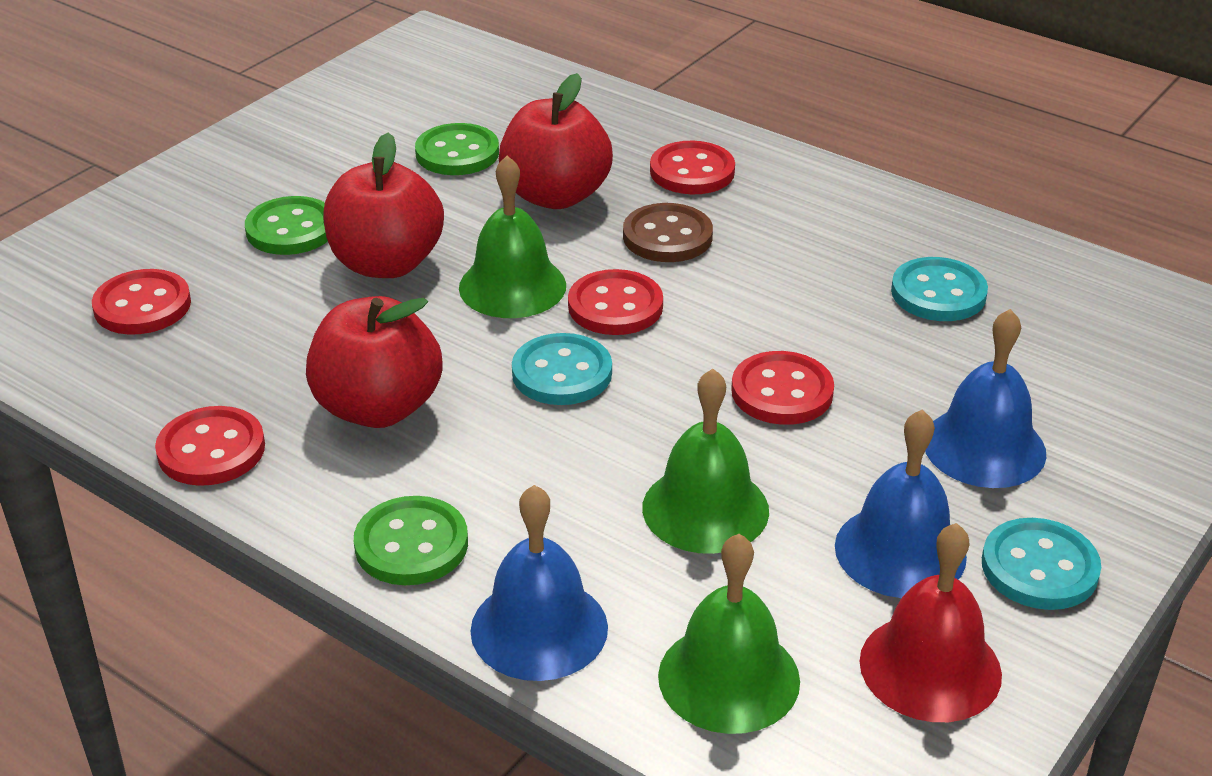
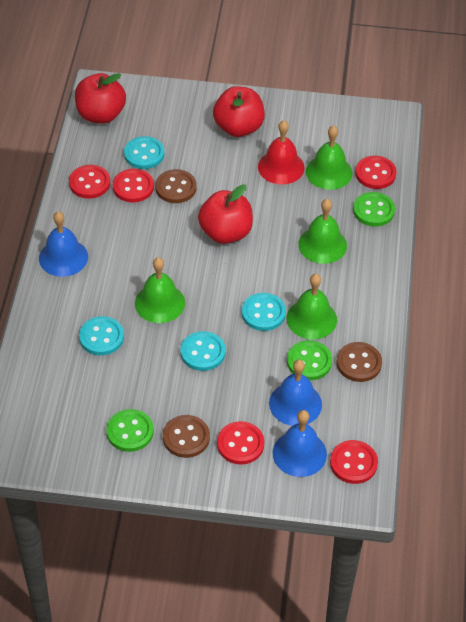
brown button: [623,203,713,262] = 1 -> [155,169,197,203] [163,415,210,458] [337,342,382,382] = 3
green bell: [459,156,566,318] [642,369,769,554] [658,534,800,734] = 3 -> [135,257,185,323] [286,274,337,339] [298,199,347,264] [306,125,352,190] = 4
turquoise button: [512,333,612,405] [891,257,988,321] [982,518,1101,610] = 3 -> [79,316,124,355] [124,136,165,169] [181,331,225,371] [242,293,286,331] = 4

